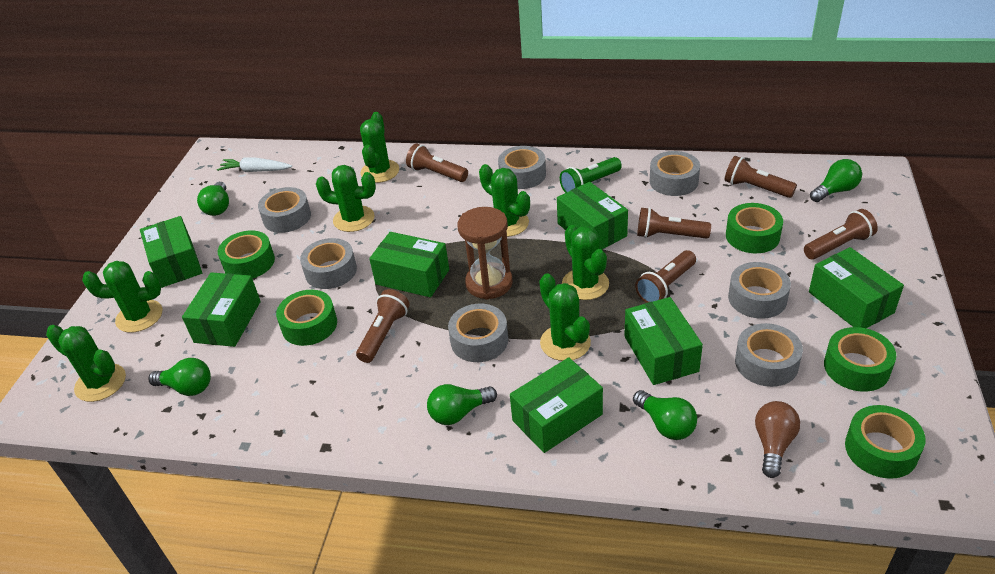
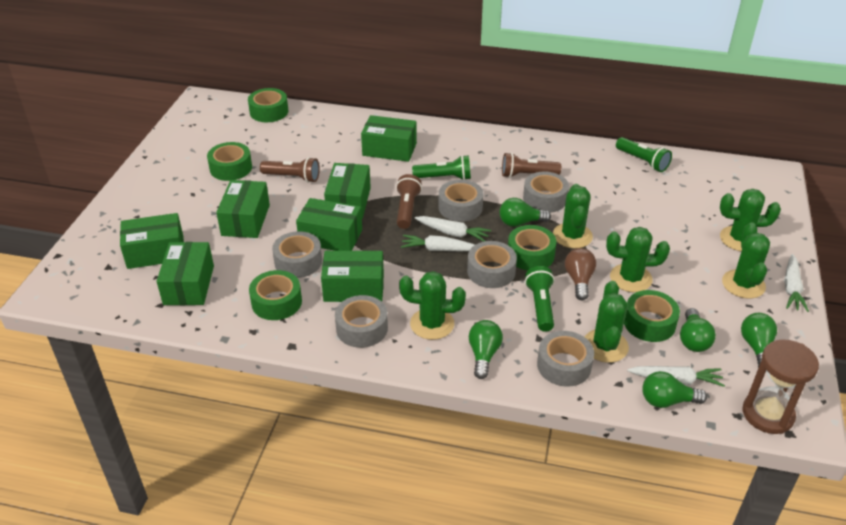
brown flashlight: [356,289,410,363] [406,144,468,182] [635,250,696,303] [637,207,711,239] [724,156,797,198] [804,209,878,260] = 6 -> [260,157,320,183] [396,174,422,229] [502,153,561,178] = 3
green cactus: [46,325,126,402] [82,261,163,333] [316,165,376,232] [360,112,399,183] [479,164,530,237] [539,274,591,361] [562,225,609,300] = 7 -> [399,271,466,340] [553,184,593,248] [585,281,629,363] [606,227,670,292] [720,189,781,251] [722,222,770,299] = 6
green flashlight: [560,157,622,193] = 1 -> [412,155,471,180] [525,266,554,332] [616,137,672,172] = 3
grey tape: [258,187,311,233] [300,238,357,289] [448,304,508,362] [498,146,546,189] [649,151,700,196] [728,262,791,319] [735,323,803,387] = 7 -> [272,231,322,278] [335,295,388,348] [438,180,484,222] [467,241,517,288] [523,171,569,213] [537,331,594,387] = 6
white carrot: [217,158,292,172] = 1 -> [401,235,475,251] [415,216,491,242] [627,366,725,387] [784,254,809,312] = 4

